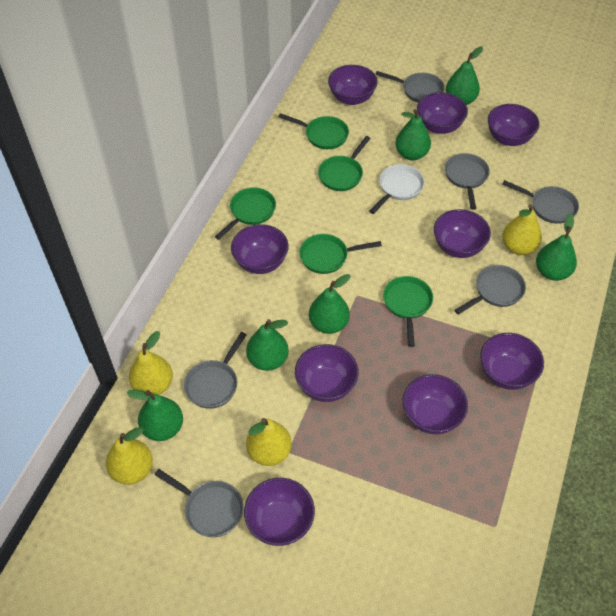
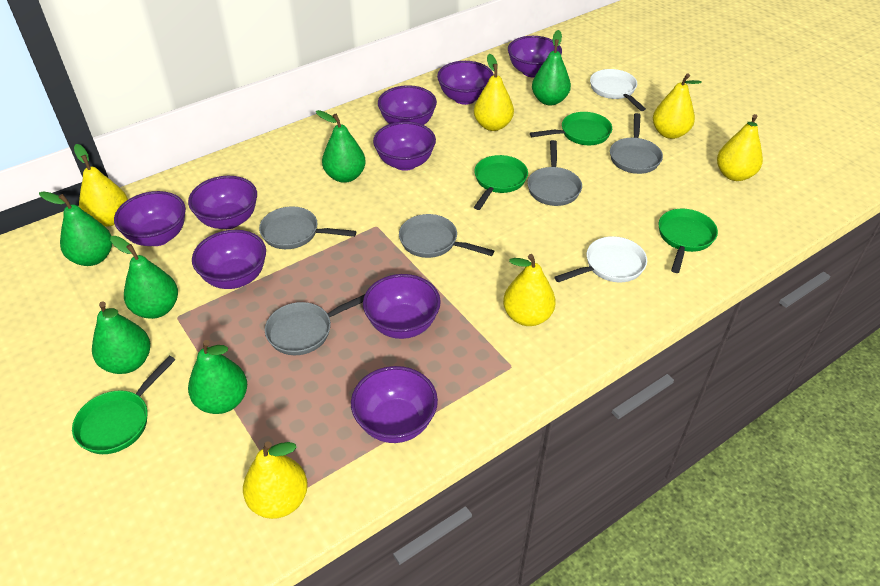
green pan: [215,187,276,240] [278,113,349,149] [299,234,382,274] [318,136,371,191] [383,276,433,347] = 5 -> [72,356,175,454] [474,155,528,210] [530,112,612,145] [659,209,718,273] = 4
grey pan: [154,469,244,537] [184,332,247,409] [375,71,445,103] [445,153,490,210] [455,265,526,315] [502,180,579,224] = 6 -> [259,207,356,249] [265,294,365,355] [399,214,494,258] [527,140,582,206] [610,113,663,174] = 5
white pan: [369,164,425,214] = 1 -> [554,236,647,282] [590,69,646,111] = 2
yellow pear: [106,427,153,485] [129,331,173,395] [246,418,292,466] [502,204,542,255] = 4 -> [74,144,128,227] [243,441,308,519] [474,54,514,131] [503,254,556,326] [653,73,702,139] [717,114,763,181] = 6

